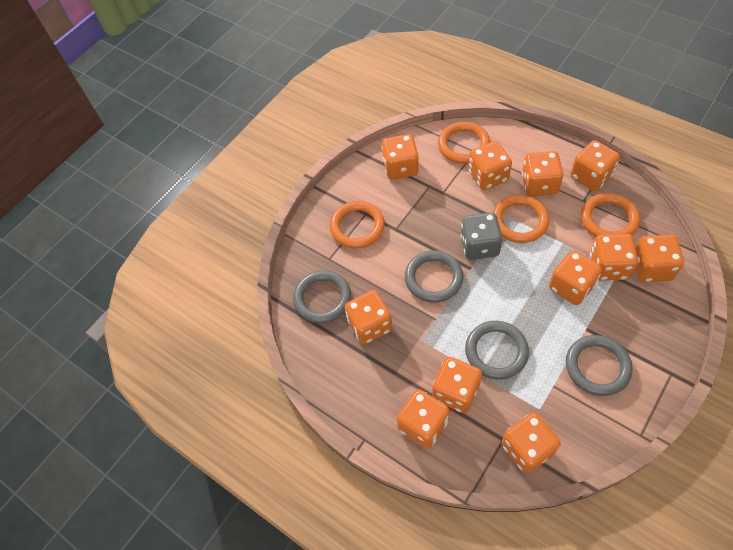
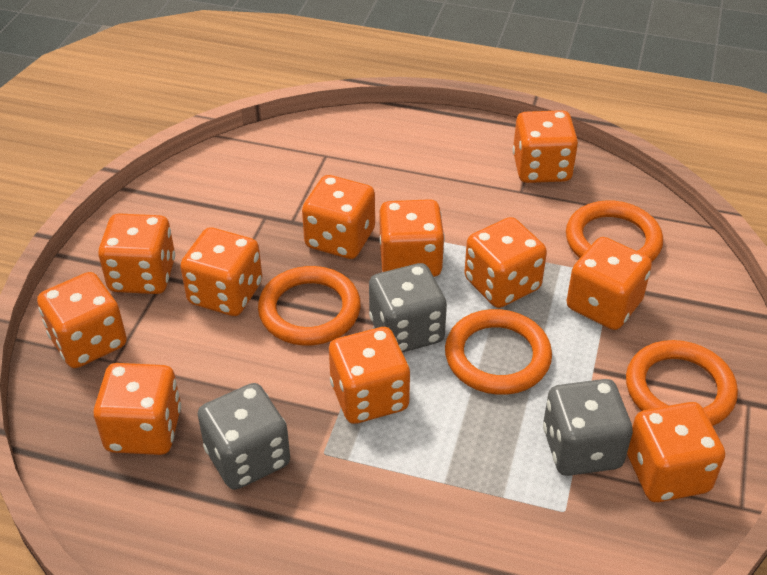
grey dice: [460,212,502,260] = 1 -> [198,383,290,490] [369,263,447,353] [543,379,633,476] = 3
grey ring: [293,270,351,323] [405,250,463,303] [465,321,529,380] [566,335,633,396] = 4 -> none = 0

